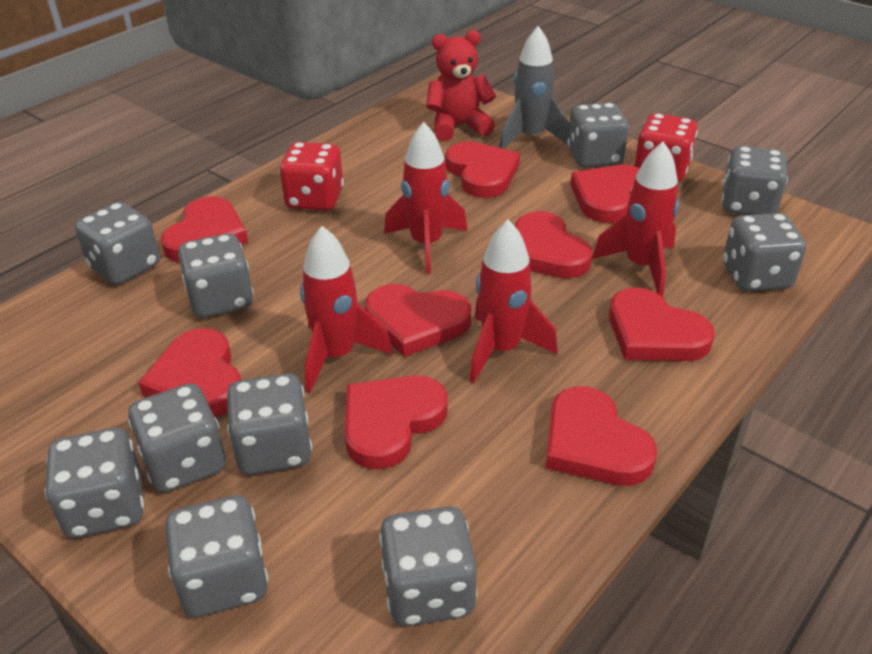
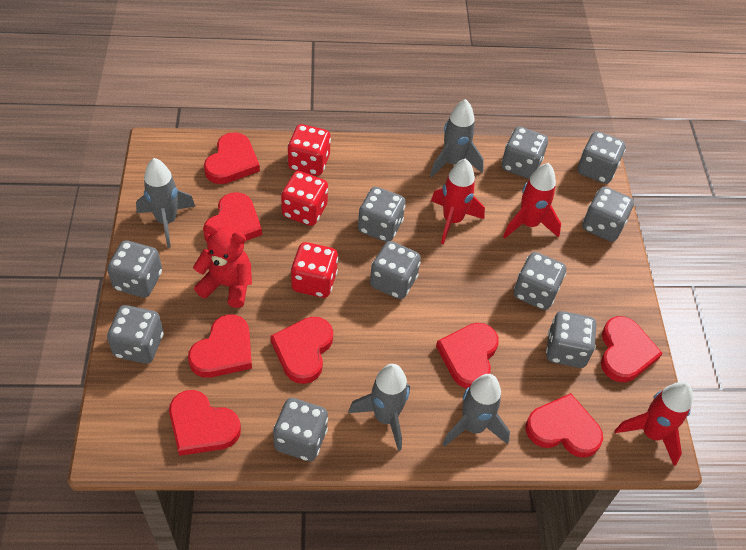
grey rocket: [499,26,569,149] = 1 -> [136,158,196,248] [349,364,410,451] [430,99,484,178] [443,374,510,447] = 4
red dice: [279,142,344,211] [634,113,698,182] = 2 -> [281,171,328,226] [287,124,331,176] [291,242,338,298] = 3
red heart: [138,328,241,417] [161,196,248,262] [345,375,448,470] [365,284,471,357] [445,142,520,198] [515,211,592,278] [545,386,657,486] [570,165,640,223] [609,287,715,361] = 9 -> [169,390,241,456] [188,314,252,378] [203,192,262,242] [204,132,260,184] [270,317,333,384] [436,323,499,389] [525,393,603,458] [601,316,663,382] = 8
red rocket: [300,226,393,393] [384,122,467,274] [470,220,558,383] [592,141,679,297] = 4 -> [431,158,485,244] [503,163,561,238] [615,382,693,466] = 3

